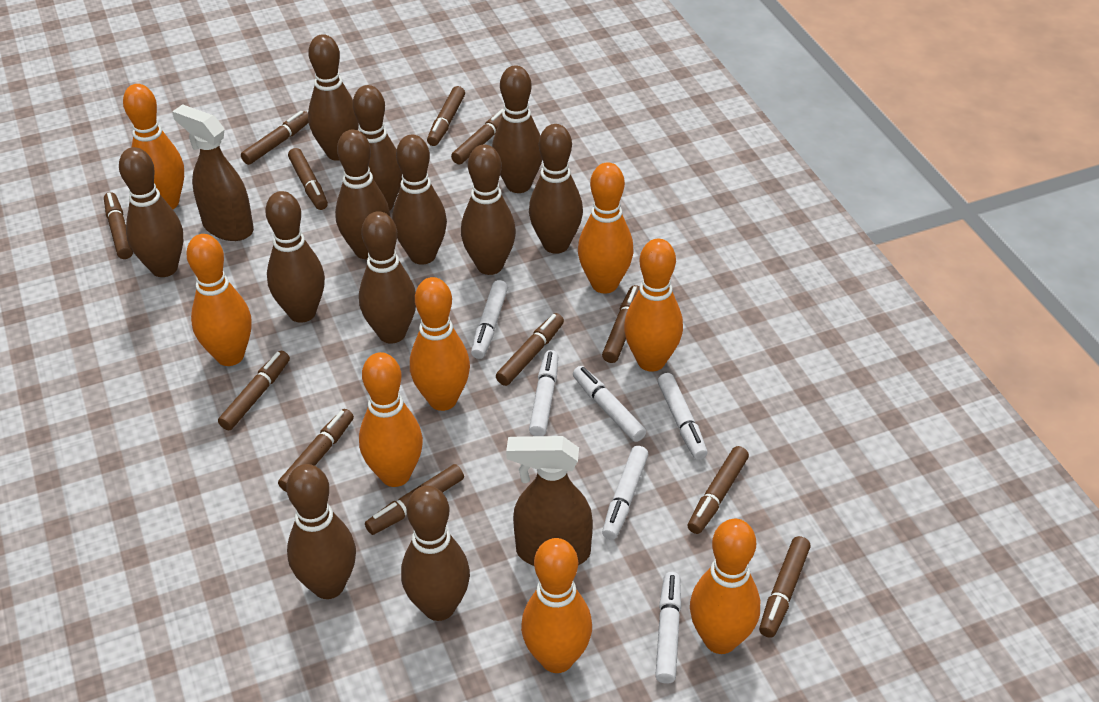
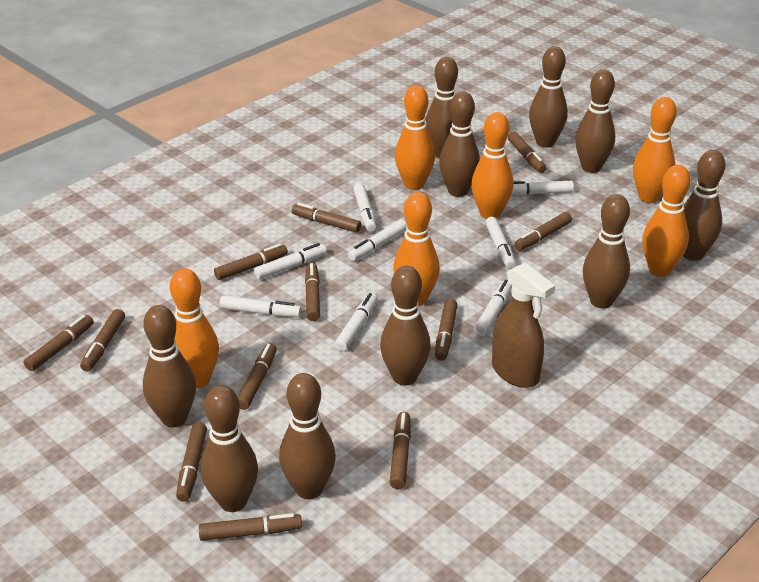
brown bowling pin: [119,147,183,277] [265,191,325,323] [287,464,356,599] [308,34,359,161] [335,130,390,259] [353,85,402,211] [359,211,416,344] [392,135,447,265] [401,486,470,621] [461,144,516,275] [492,65,542,193] [529,124,583,254] = 12 -> [143,305,196,427] [201,385,258,512] [279,373,336,499] [380,266,431,386] [426,57,458,158] [439,91,480,197] [529,46,568,147] [575,69,615,173] [583,194,630,309] [683,150,725,261] = 10
brown spray bottle: [172,104,254,241] [506,436,593,566] = 2 -> [492,262,555,388] = 1
orange bowling pin: [123,84,184,209] [186,234,252,366] [359,352,423,487] [410,277,470,411] [521,538,592,673] [578,162,634,293] [624,239,683,372] [690,519,760,654] = 8 -> [170,268,219,388] [393,192,440,306] [395,85,435,190] [471,112,513,219] [633,97,677,203] [642,165,691,277] = 6
white marker: [471,280,508,359] [529,350,558,436] [573,366,646,442] [602,446,649,540] [655,572,681,684] [657,373,708,460] = 6 -> [220,295,301,317] [254,243,327,279] [335,293,378,351] [348,219,407,261] [353,183,376,232] [474,280,512,336] [485,217,516,269] [511,181,574,195] = 8

